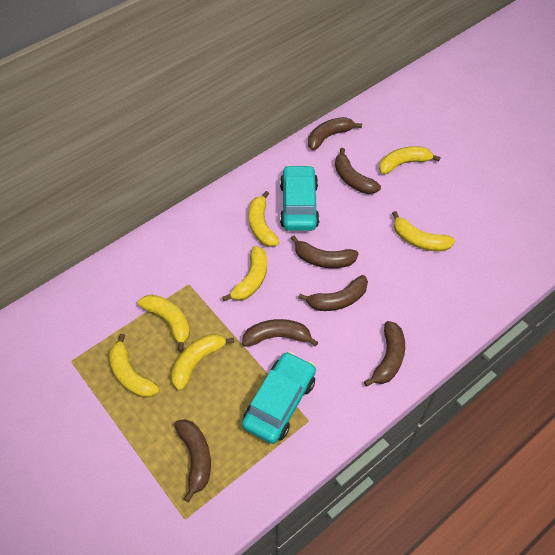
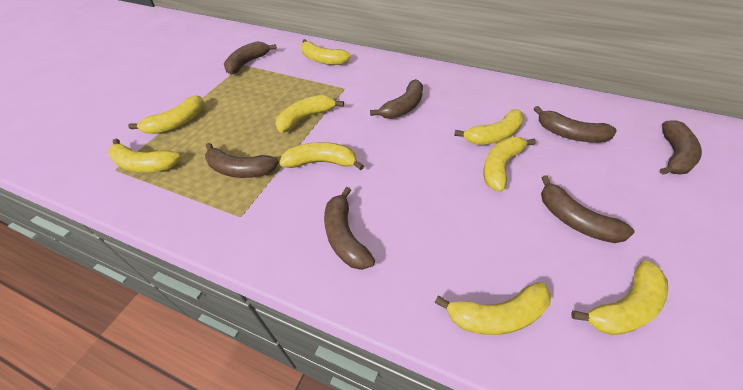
turquoise car: [242,351,316,444] [280,165,320,231] = 2 -> none = 0
yellow banana: [109,334,159,398] [138,295,190,352] [171,334,234,391] [222,246,267,301] [249,191,279,247] [379,146,441,174] [392,211,455,251] = 7 -> [108,139,181,172] [128,95,204,134] [275,95,344,133] [279,142,364,170] [301,39,351,65] [435,282,551,335] [454,109,524,145] [484,137,536,192] [571,261,668,335] = 9

